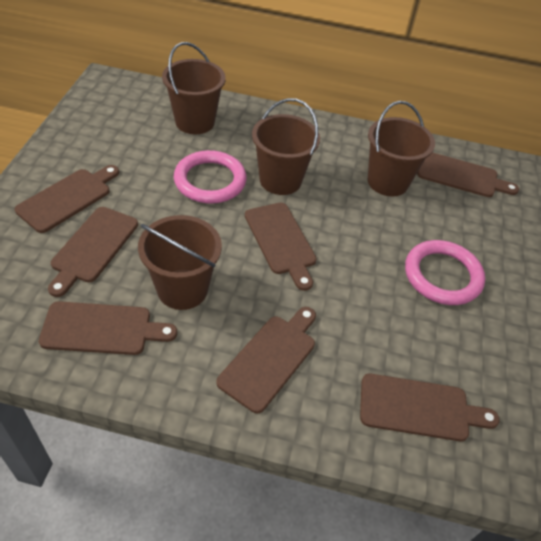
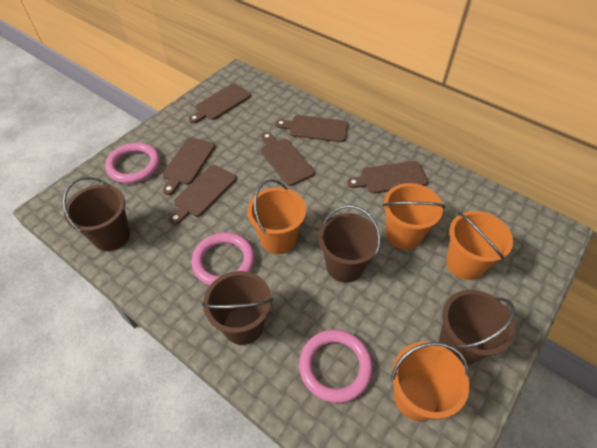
brown cutting board: [15,165,119,233] [39,301,177,355] [48,207,138,297] [216,307,316,413] [245,203,317,291] [360,373,500,441] [417,152,519,197] = 7 -> [162,137,215,195] [169,165,236,225] [189,84,251,123] [261,132,315,186] [275,115,348,142] [347,161,428,194] = 6
orange bucket: none = 0 -> [247,179,306,254] [383,183,445,250] [391,342,469,421] [446,211,513,280] = 4
pink ring: [174,150,247,204] [405,240,485,305] = 2 -> [105,143,160,184] [191,232,255,286] [299,330,373,403] = 3

